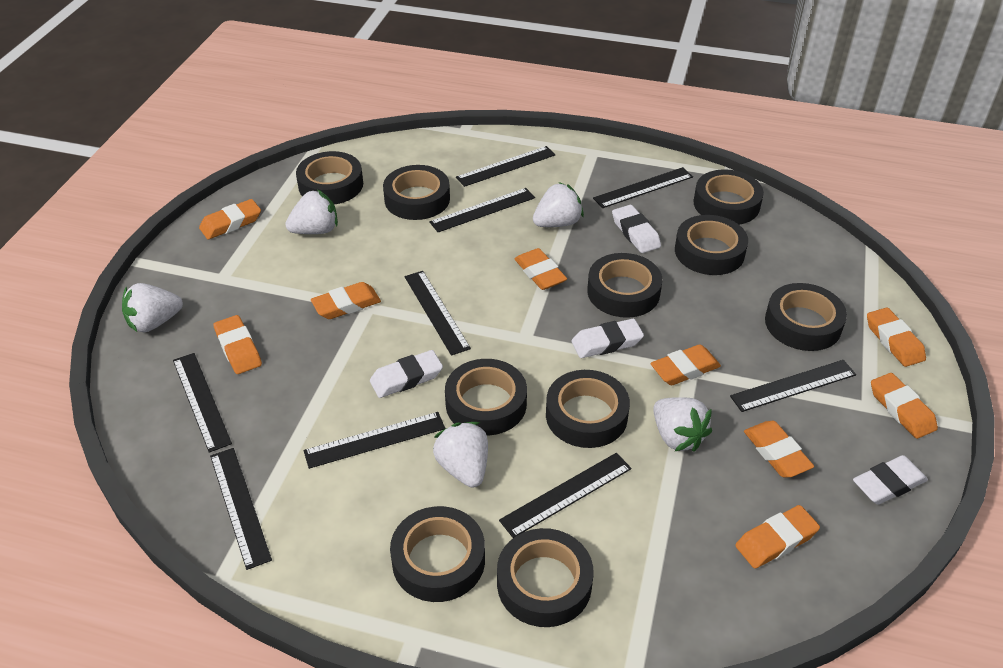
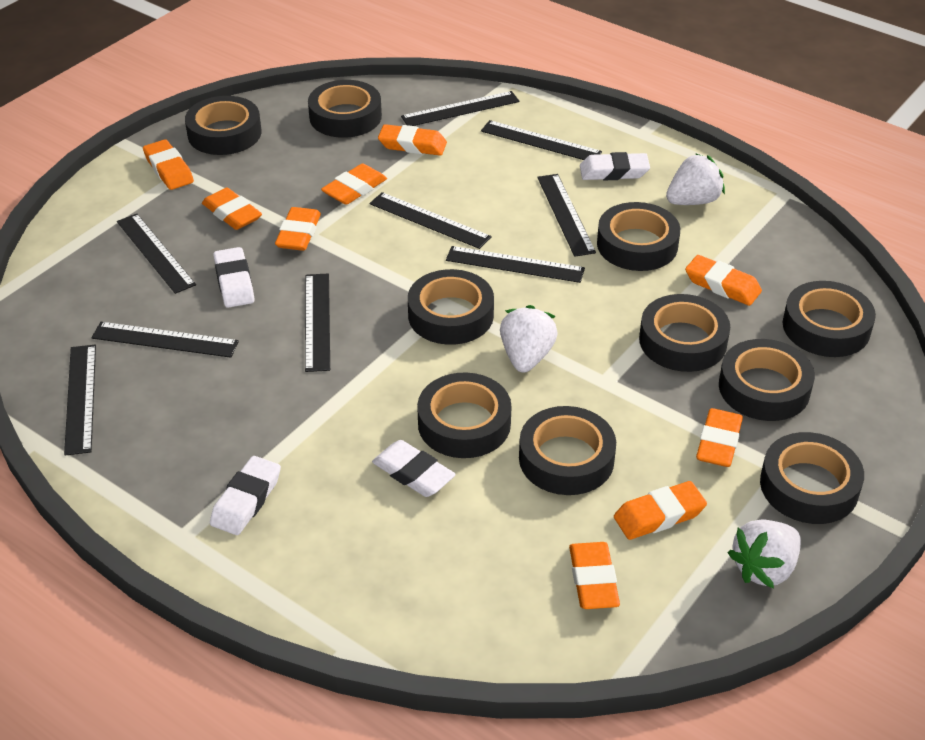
white strawberry: [122,283,183,332] [285,189,338,234] [433,422,488,488] [533,182,584,227] [653,397,712,452] = 5 -> [500,305,558,373] [666,153,725,205] [728,519,801,588] = 3

